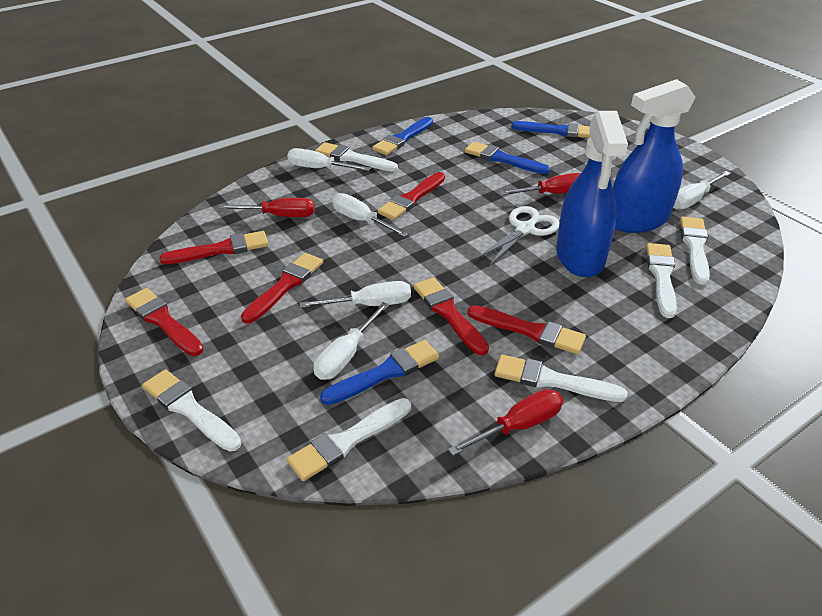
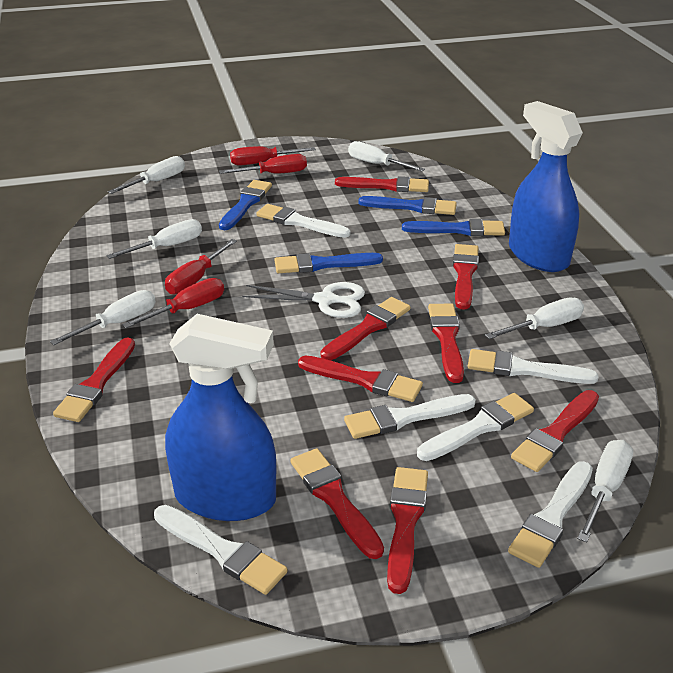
red brush: [125,288,204,356] [160,231,269,264] [241,253,323,324] [378,172,445,220] [413,277,489,355] [467,305,586,354] = 6 -> [53,337,135,422] [290,448,384,559] [298,356,423,402] [321,297,411,360] [335,176,429,192] [387,467,428,594] [428,304,464,383] [453,244,479,310] [511,390,599,472] = 9
red screwdriver: [219,198,315,217] [448,389,563,456] [499,173,581,195] = 3 -> [122,278,224,328] [165,239,237,295] [219,154,307,174] [230,146,316,166] = 4
white screwdriver: [287,148,371,171] [300,281,411,308] [314,302,389,380] [332,193,409,237] [673,171,731,210] = 5 -> [50,290,156,345] [106,219,202,259] [108,156,185,194] [348,141,425,171] [485,297,584,339] [577,440,633,543] = 6

